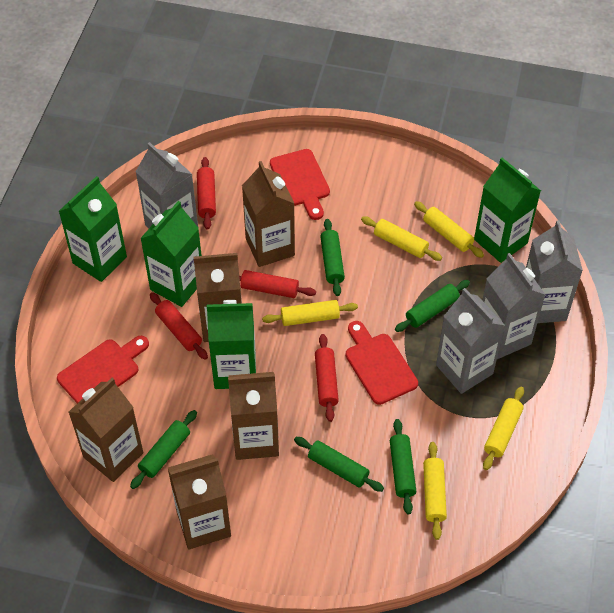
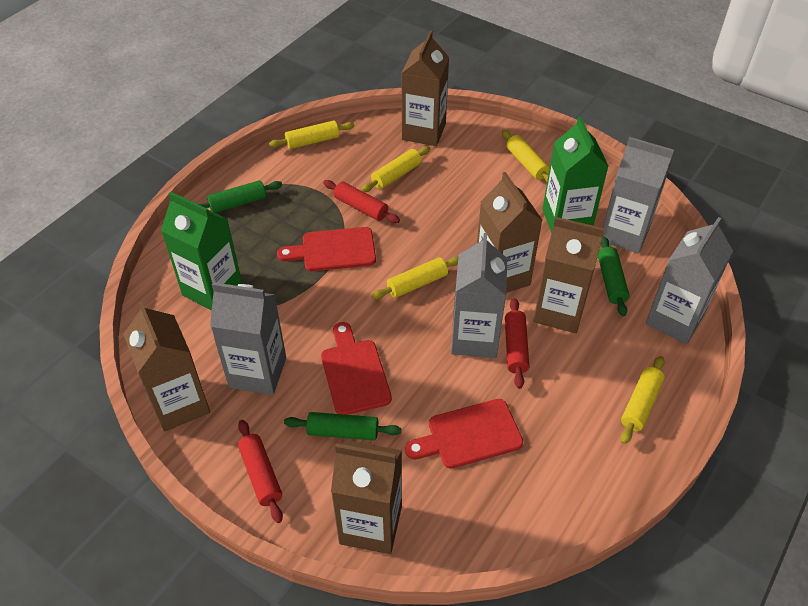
green carton: [59,176,127,282] [140,201,202,307] [207,300,256,389] [474,158,541,263] = 4 -> [161,192,242,310] [542,116,609,233] = 2
green rolling pin: [130,410,197,489] [294,437,384,492] [320,219,345,296] [390,419,416,515] [395,280,470,332] = 5 -> [198,180,282,213] [284,412,401,440] [598,236,630,317] = 3
red rolling pin: [150,292,208,360] [197,157,216,230] [239,270,316,298] [315,334,339,422] = 4 -> [238,420,283,523] [323,180,400,223] [505,298,529,389] = 3

